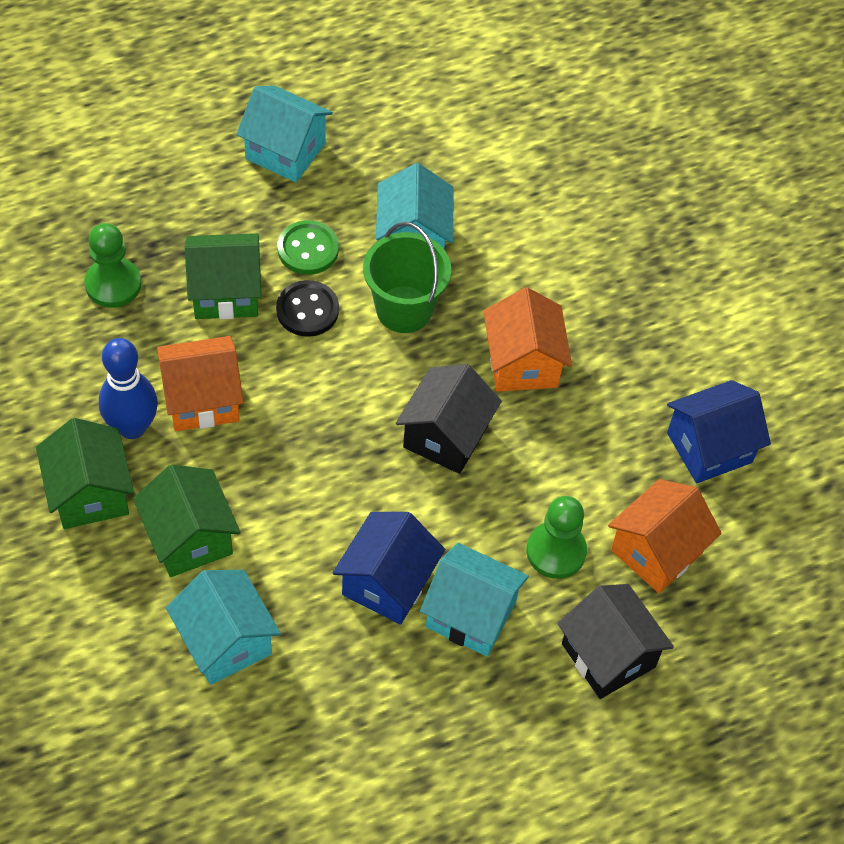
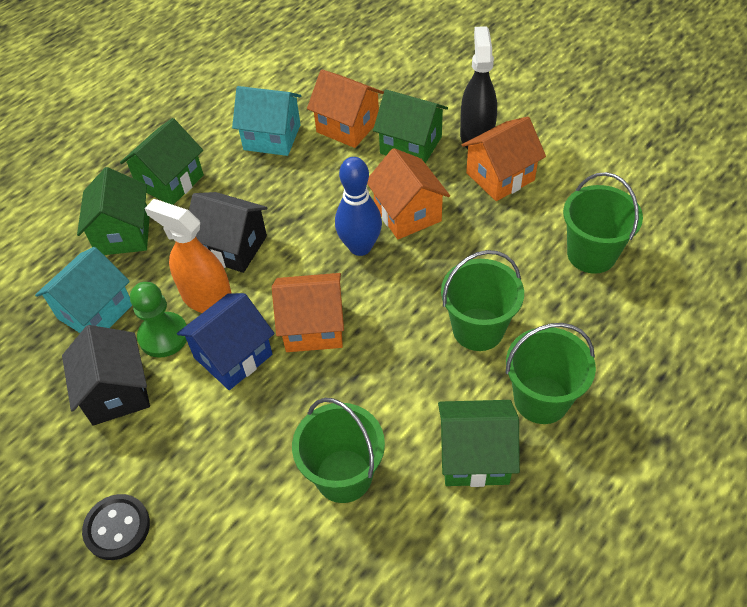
black spray bottle: none = 0 -> [460,26,497,149] = 1
blue house: [333,512,445,625] [667,380,771,483] = 2 -> [177,293,275,390] = 1
green bucket: [363,222,451,333] = 1 -> [292,398,385,503] [441,250,524,351] [506,323,596,424] [563,172,643,274] = 4
green button: [277,220,339,275] = 1 -> none = 0
green house: [36,418,134,529] [133,464,241,577] [185,233,262,319] = 3 -> [77,167,150,255] [120,118,204,205] [373,89,448,164] [438,400,520,487] = 4
green pawn: [84,223,141,308] [526,496,587,579] = 2 -> [130,282,187,358] = 1
orange house: [157,336,244,431] [484,287,572,392] [608,479,722,593] = 3 -> [272,273,344,352] [307,69,384,148] [367,148,450,239] [462,116,546,201] = 4
orange spray bottle: none = 0 -> [145,199,232,313] = 1
turquoise house: [166,570,281,685] [236,86,333,182] [376,163,454,249] [420,543,529,657] = 4 -> [35,247,132,333] [232,86,301,156] = 2

